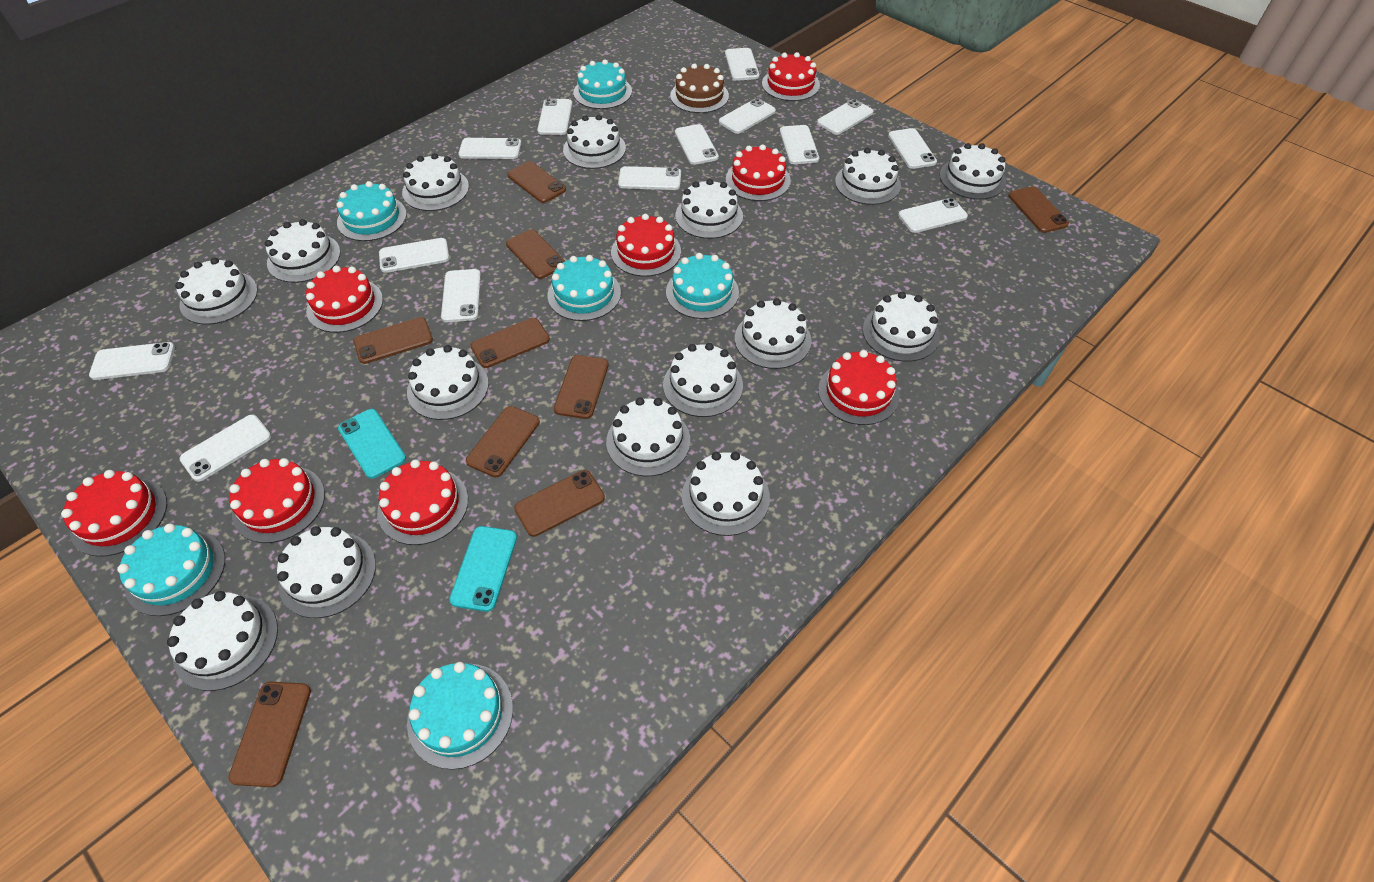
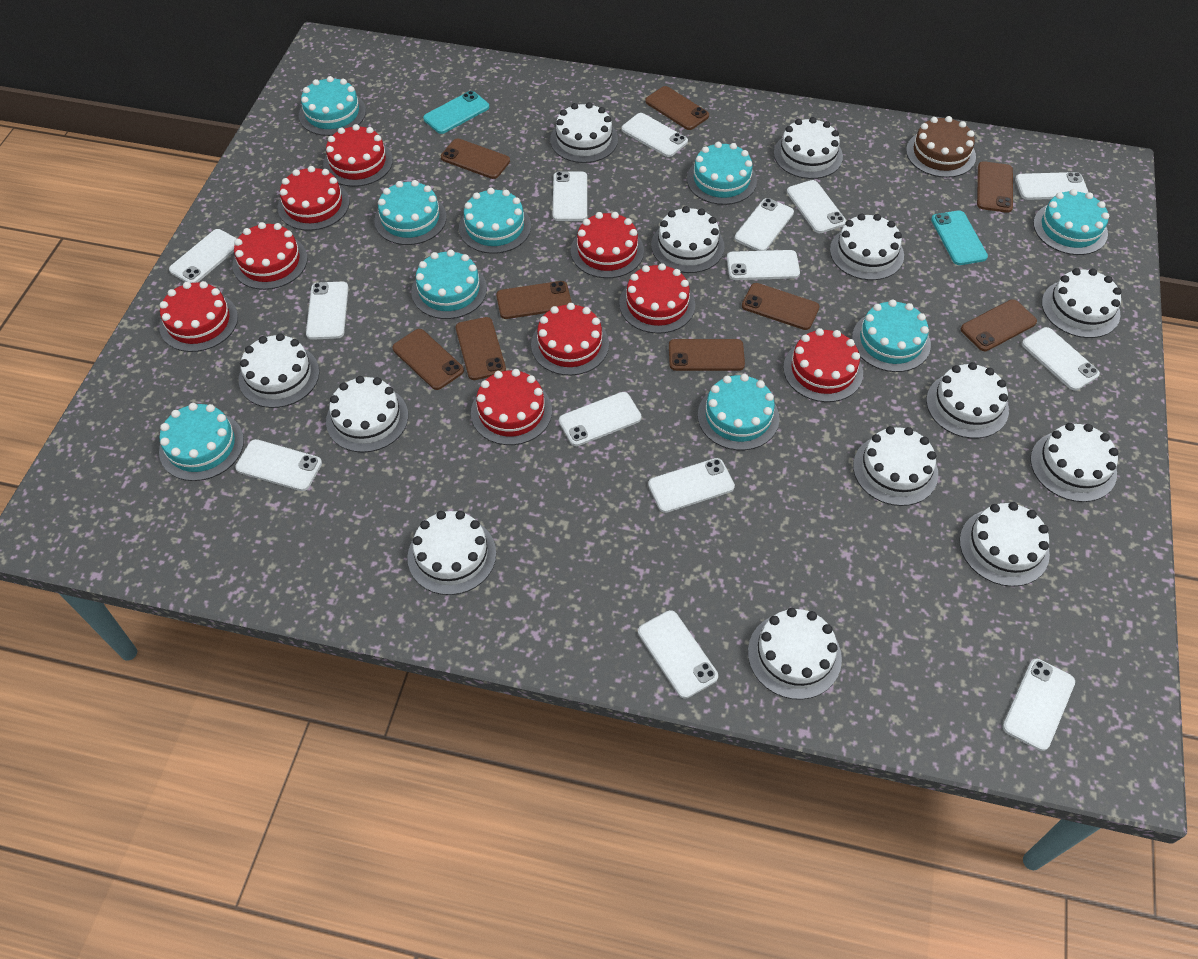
red cake: [61,470,167,557] [229,458,325,543] [306,266,383,333] [377,459,468,545] [611,214,681,277] [726,144,791,201] [762,52,820,101] [818,350,900,425] = 8 -> [159,281,238,352] [232,222,308,290] [278,166,350,231] [323,124,393,187] [471,369,552,445] [531,303,609,375] [571,212,644,278] [619,263,695,334] [783,328,863,402] = 9
turquoise cake: [117,523,225,616] [336,181,407,241] [407,662,513,770] [548,255,621,321] [574,59,632,109] [666,253,739,319] = 6 -> [159,403,244,481] [299,76,366,136] [374,180,447,245] [411,250,487,319] [459,188,531,254] [687,142,757,205] [698,374,780,450] [852,299,931,372] [1033,189,1109,255] = 9
white cake: [167,591,278,691] [175,258,258,325] [265,219,341,283] [277,526,376,618] [402,153,469,211] [407,345,489,420] [563,115,626,169] [606,397,690,476] [663,343,743,417] [676,179,743,239] [682,452,770,536] [735,298,811,369] [835,148,901,205] [863,292,940,362] [940,143,1006,200] = 15 -> [239,333,319,408] [326,376,408,453] [407,511,496,595] [550,102,618,163] [651,206,725,273] [748,608,842,700] [774,117,843,179] [830,214,904,280] [853,426,938,506] [926,362,1009,438] [960,502,1050,587] [1030,423,1119,502] [1042,268,1121,338] = 13

